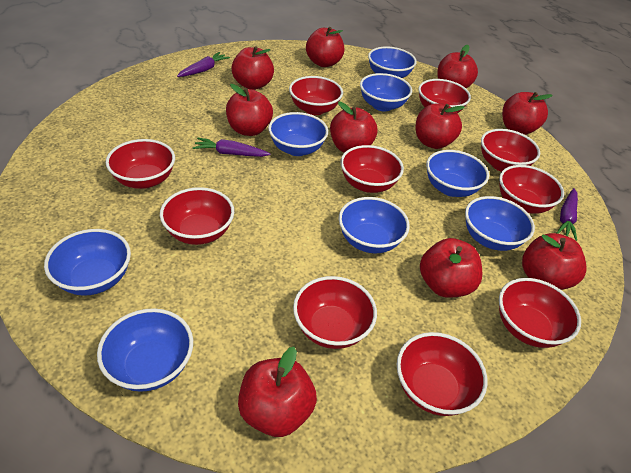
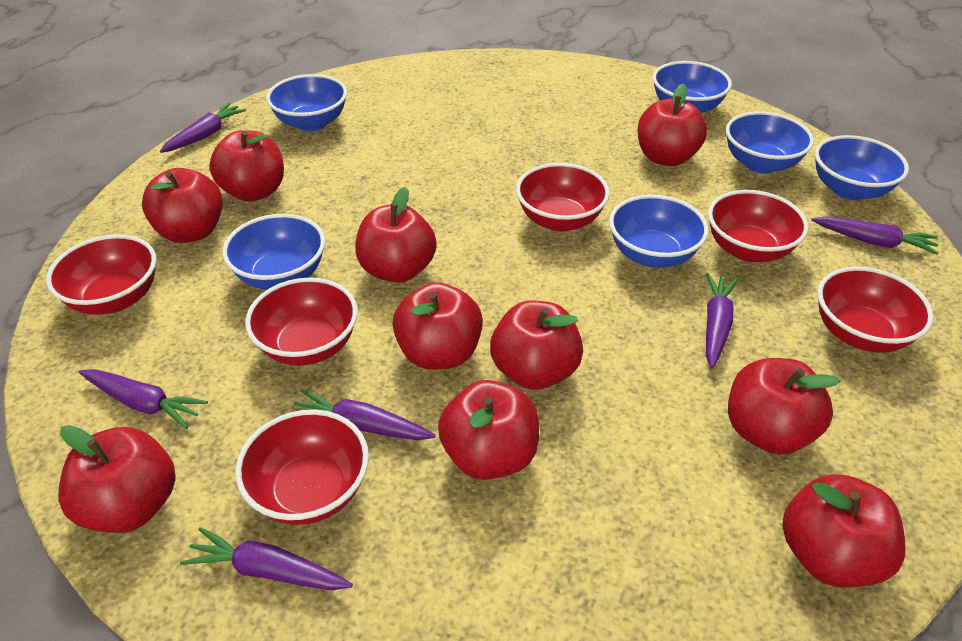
blue bowl: [44,229,131,296] [97,308,193,392] [268,112,328,156] [339,197,410,253] [360,73,412,112] [368,46,417,78] [426,150,489,197] [465,196,535,251] = 8 -> [222,214,325,290] [266,74,347,131] [609,195,709,268] [653,61,732,113] [726,111,814,174] [815,135,909,200] = 6
purple carrot: [177,52,230,77] [193,138,271,157] [557,188,578,241] = 3 -> [79,369,208,429] [160,103,246,153] [180,527,353,590] [294,390,436,440] [706,273,738,368] [811,216,939,255] = 6
red bowl: [106,139,175,189] [160,187,234,245] [289,76,343,115] [293,276,377,349] [340,145,404,193] [397,332,488,416] [418,79,471,113] [481,129,540,172] [499,165,564,214] [499,278,581,348] = 10 -> [46,234,156,315] [235,409,369,525] [245,278,358,366] [516,163,610,232] [708,190,808,262] [817,267,934,353] = 6

